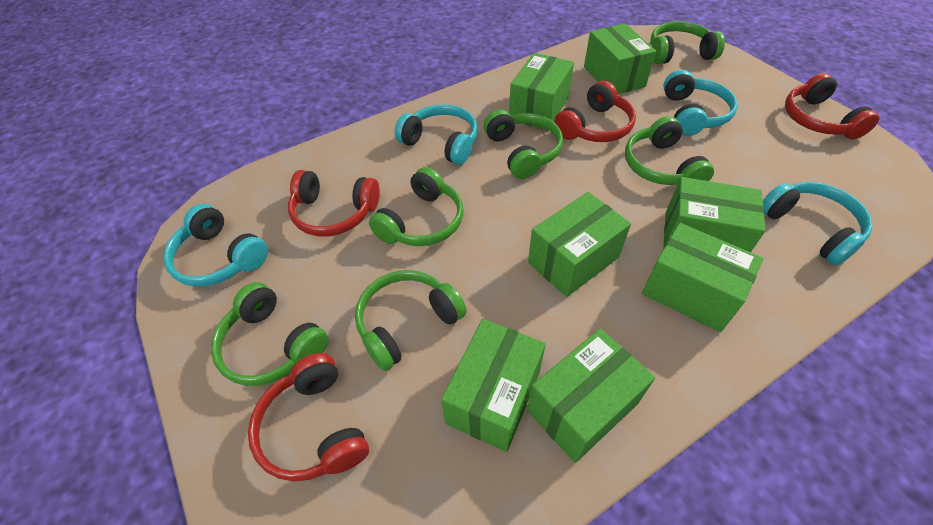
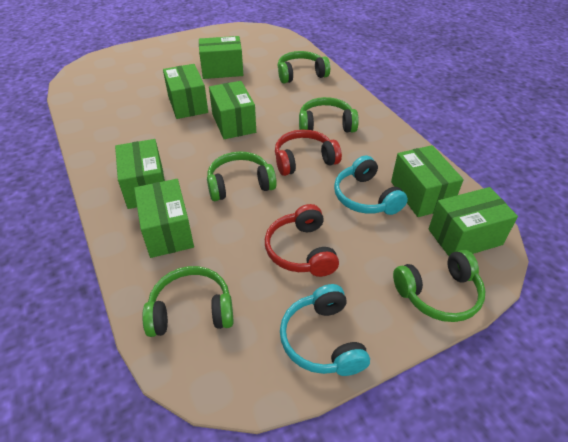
green headphones: [211,282,329,386] [355,270,467,371] [369,167,464,246] [484,109,563,179] [625,116,714,185] [650,21,725,64] = 6 -> [142,266,233,337] [207,151,277,201] [278,51,330,84] [299,97,359,133] [393,250,486,322] = 5
red headphones: [248,353,369,482] [288,170,380,237] [554,81,636,142] [785,73,879,139] = 4 -> [265,204,339,277] [275,130,342,176] = 2
turquoise headphones: [163,204,268,286] [395,104,478,165] [664,70,738,136] [763,182,872,265] = 4 -> [280,284,370,376] [334,155,408,215] = 2

